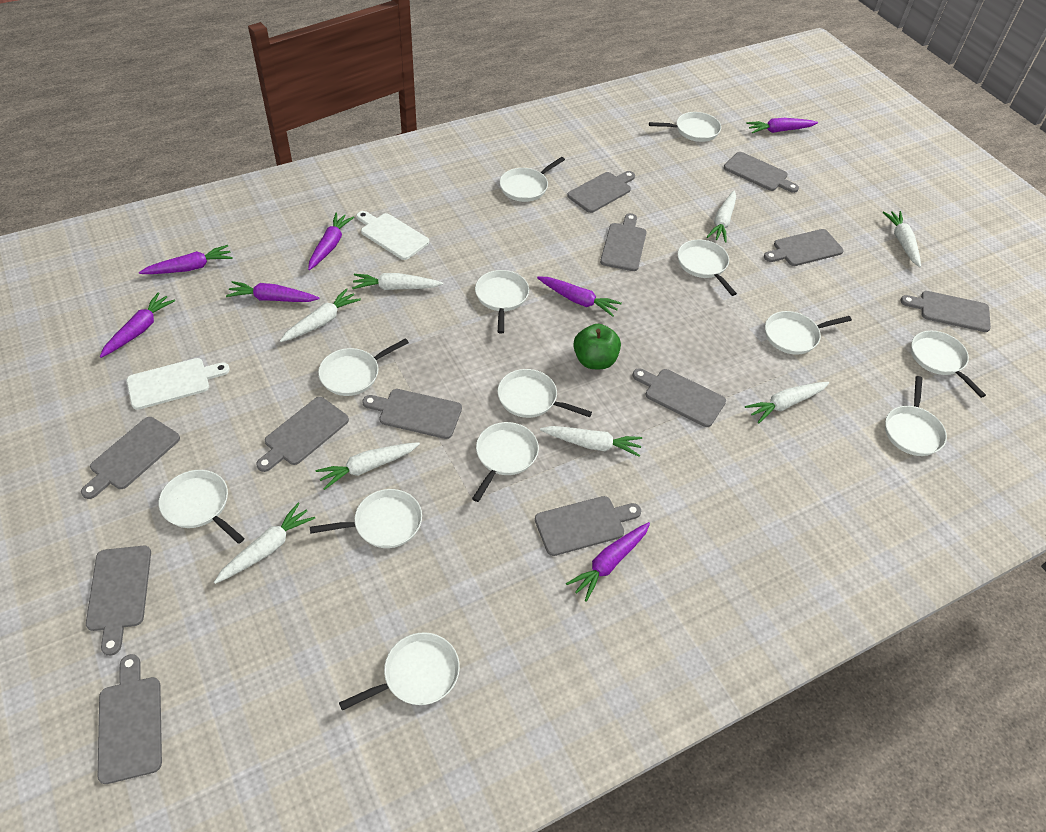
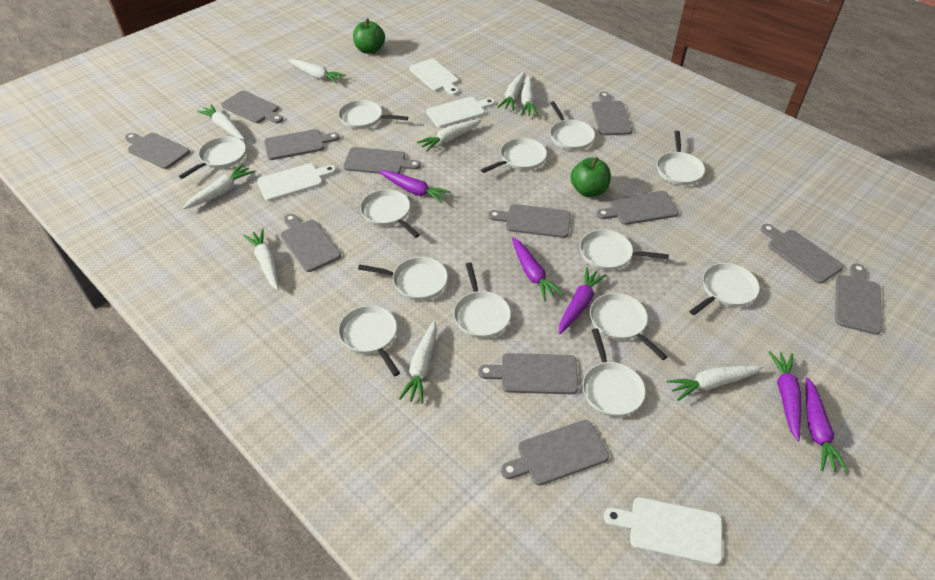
green apple: [573,324,621,369] = 1 -> [353,19,385,54] [570,157,611,197] = 2
purple carrot: [100,292,176,358] [139,245,233,274] [226,281,320,302] [308,212,354,270] [537,277,622,317] [566,522,650,602] [746,118,818,133] = 7 -> [379,170,451,203] [512,237,564,301] [559,267,606,334] [769,351,801,441] [806,377,849,472] = 5
white carrot: [214,503,315,584] [280,288,361,342] [315,442,420,490] [352,273,443,290] [540,426,642,457] [707,191,736,243] [745,382,829,423] [883,211,921,267] = 8 -> [183,164,255,210] [197,104,245,139] [243,229,279,290] [288,59,346,84] [399,321,437,403] [417,119,482,151] [497,71,525,111] [521,75,538,116] [667,365,764,401] = 9
white cutting board: [127,358,230,410] [356,211,429,260] = 2 -> [257,163,336,201] [409,58,459,95] [426,97,495,128] [604,497,722,566] = 4

